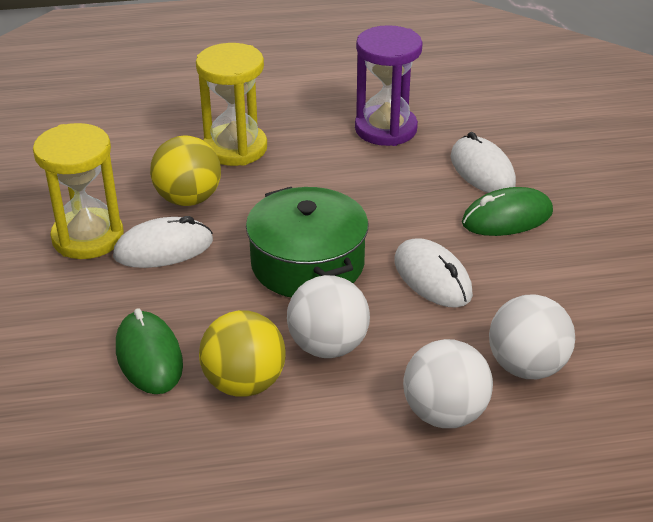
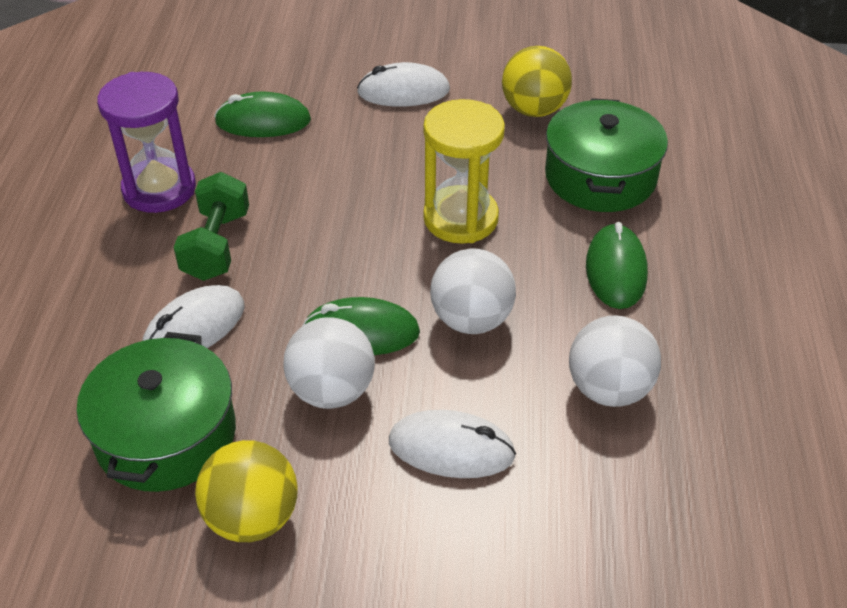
green dumbbell: none = 0 -> [173,172,249,281] = 1
green mouse: [116,308,183,394] [462,187,553,236] = 2 -> [214,91,311,137] [303,297,420,355] [586,222,648,309] = 3
green pot: [246,187,368,298] = 1 -> [77,332,236,492] [545,98,668,212] = 2
yellow hourglass: [33,123,124,259] [196,43,267,166] = 2 -> [423,99,505,244] = 1

